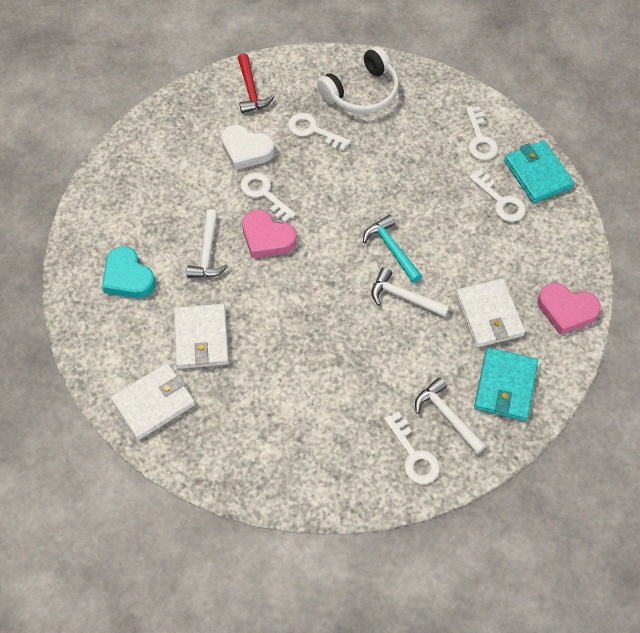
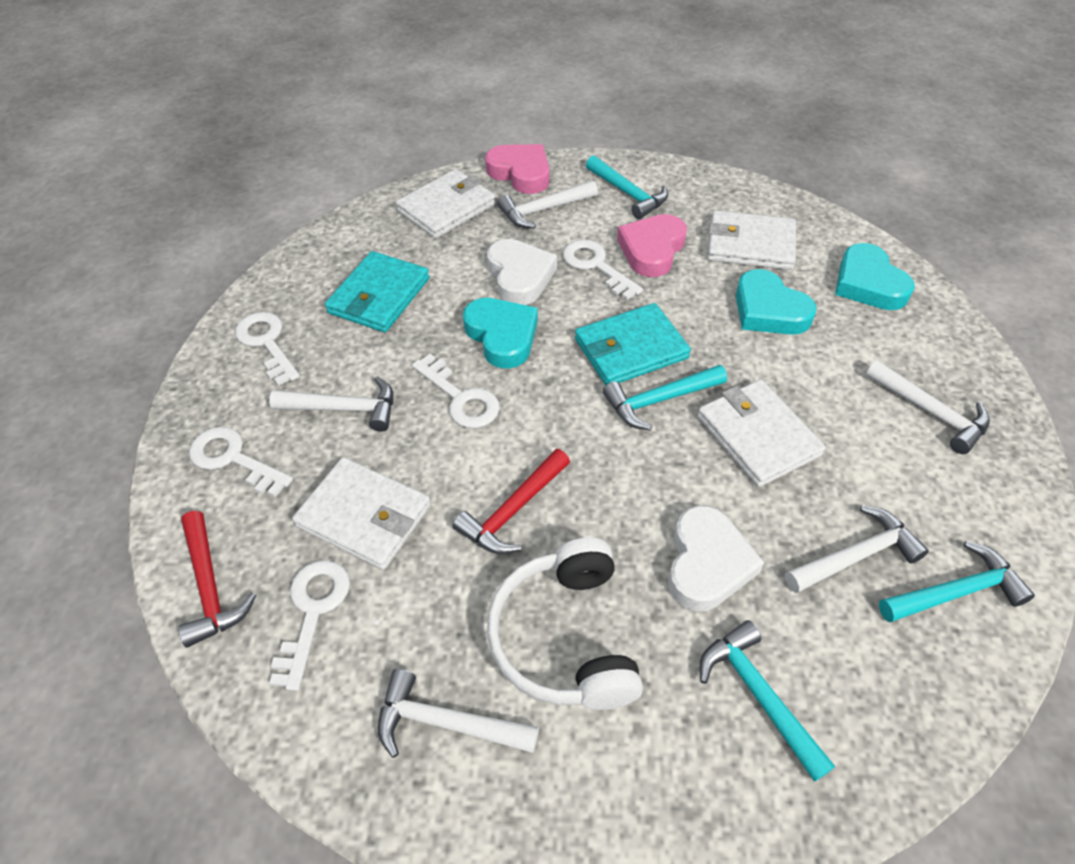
red hammer: [238,53,275,113] = 1 -> [178,511,256,647] [453,449,570,554] = 2
turquoise hammer: [363,215,422,283] = 1 -> [586,155,668,219] [603,365,727,430] [700,620,835,782] [879,541,1035,622] = 4
turquoise heart: [102,246,156,298] = 1 -> [463,298,538,368] [736,269,817,335] [835,243,915,310] = 3
white hammer: [186,209,228,278] [372,267,450,317] [415,377,487,454] = 3 -> [269,376,393,432] [378,669,539,758] [497,181,598,228] [785,506,929,593] [866,360,990,454] = 5
white heart: [221,125,275,170] = 1 -> [487,239,557,305] [668,506,764,611] = 2
white wallet: [111,363,195,440] [174,304,229,369] [456,278,525,347] = 3 -> [292,457,431,570] [396,169,495,239] [698,380,825,487] [707,210,796,270] = 4

